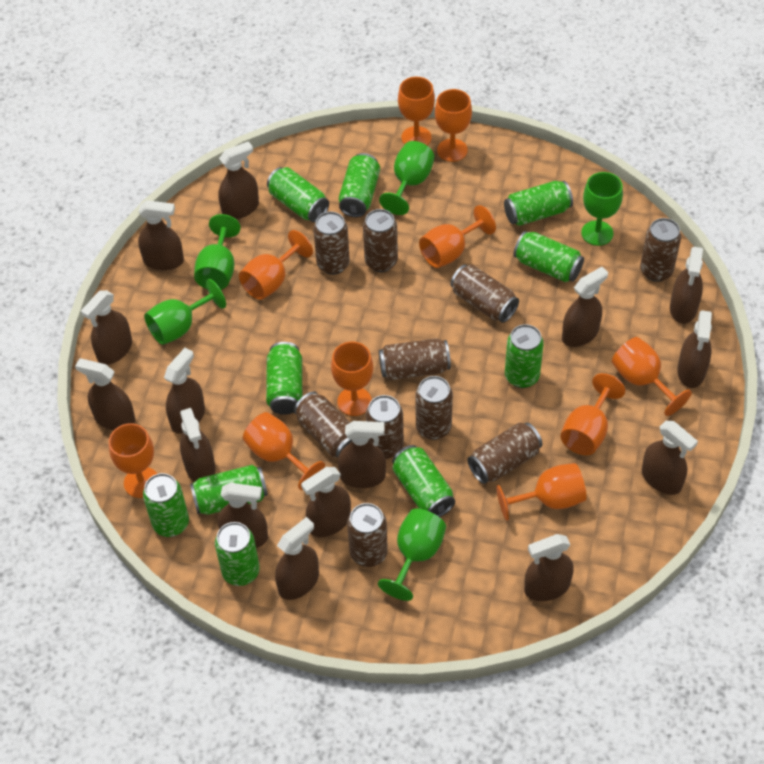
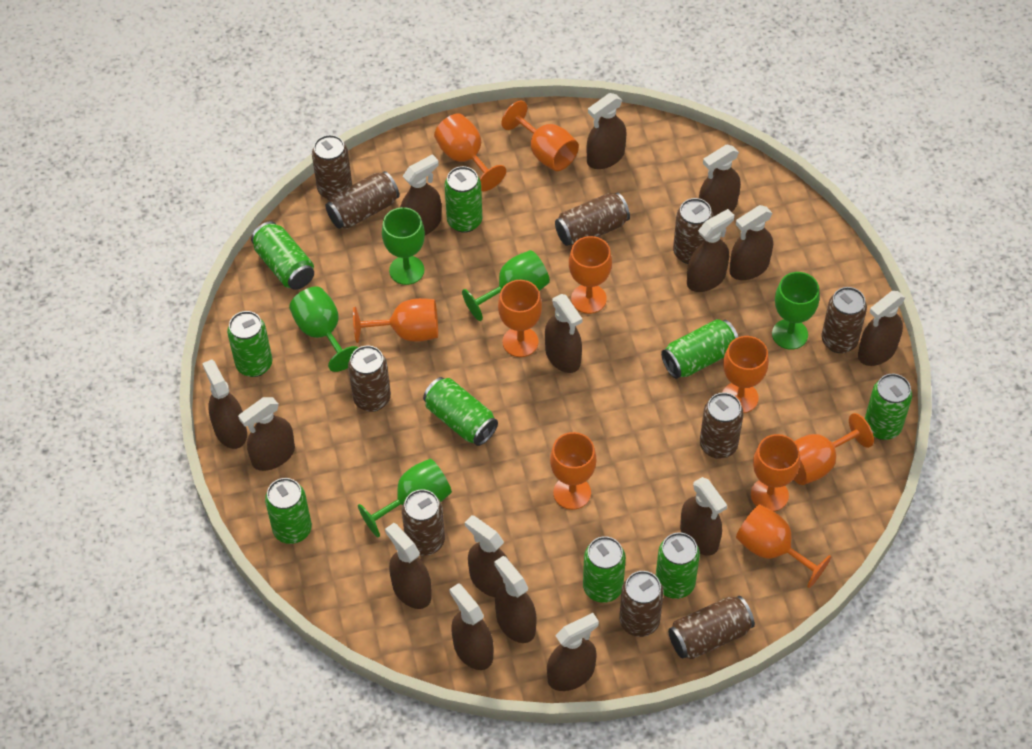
green can: [143,473,189,537] [190,465,268,515] [215,522,260,586] [266,342,302,415] [267,167,329,222] [339,153,380,217] [392,445,455,517] [504,181,573,226] [505,324,544,388] [513,231,584,282] = 10 -> [227,311,272,377] [251,221,314,290] [265,478,312,544] [423,377,498,446] [444,166,482,233] [583,536,626,603] [656,532,700,599] [661,319,738,379] [865,374,912,440] = 9

